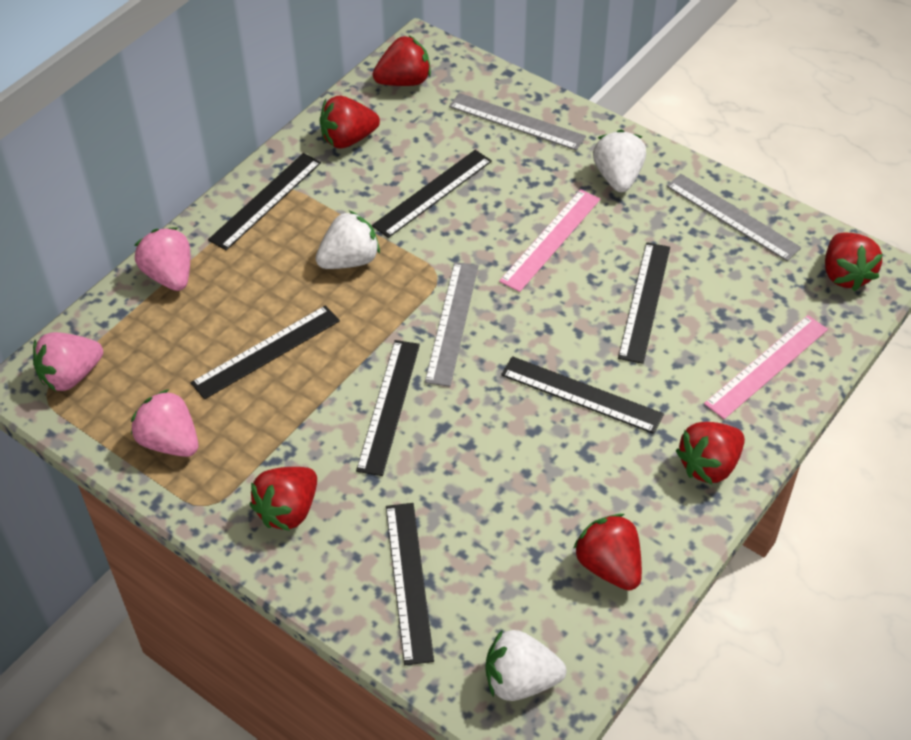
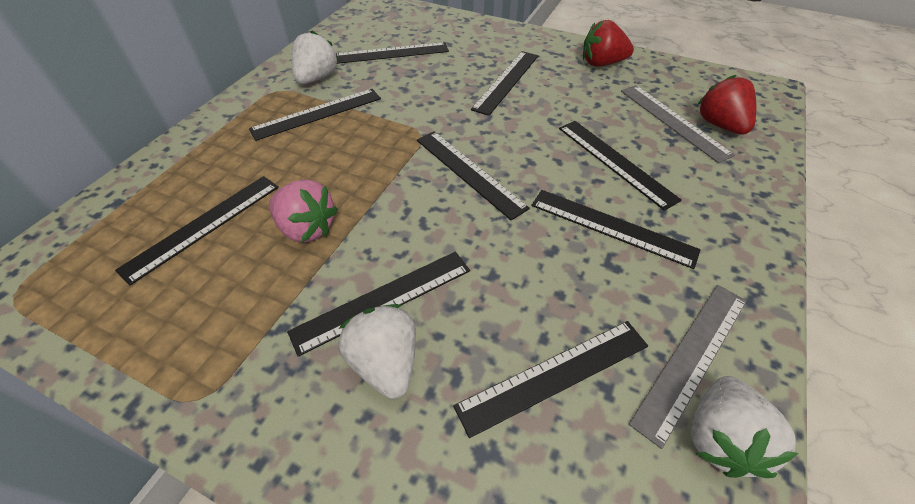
black ruler: [191,305,340,399] [208,153,321,250] [356,340,420,476] [372,150,492,238] [386,503,434,665] [501,356,664,434] [618,242,670,364] = 7 -> [115,176,279,285] [249,89,381,141] [287,251,470,357] [336,42,449,64] [417,131,530,220] [453,321,648,438] [471,51,538,116] [531,190,701,269] [559,121,682,211] = 9
grey ruler: [425,262,478,387] [449,93,586,150] [666,174,801,261] = 3 -> [621,85,735,163] [629,285,747,449] = 2
pink ruler: [499,189,600,292] [704,315,828,419] = 2 -> none = 0
pink strawberry: [33,332,103,391] [131,389,198,457] [135,227,190,291] = 3 -> [269,179,338,242] = 1
red strawberry: [250,467,317,531] [320,96,380,149] [373,36,431,86] [573,514,642,590] [676,422,745,485] [825,233,883,291] = 6 -> [583,20,634,67] [698,75,756,134] = 2

